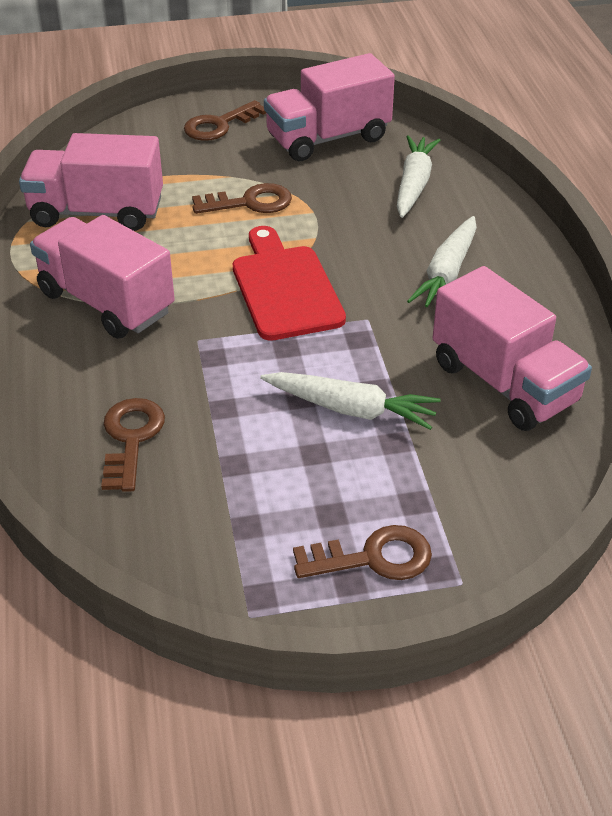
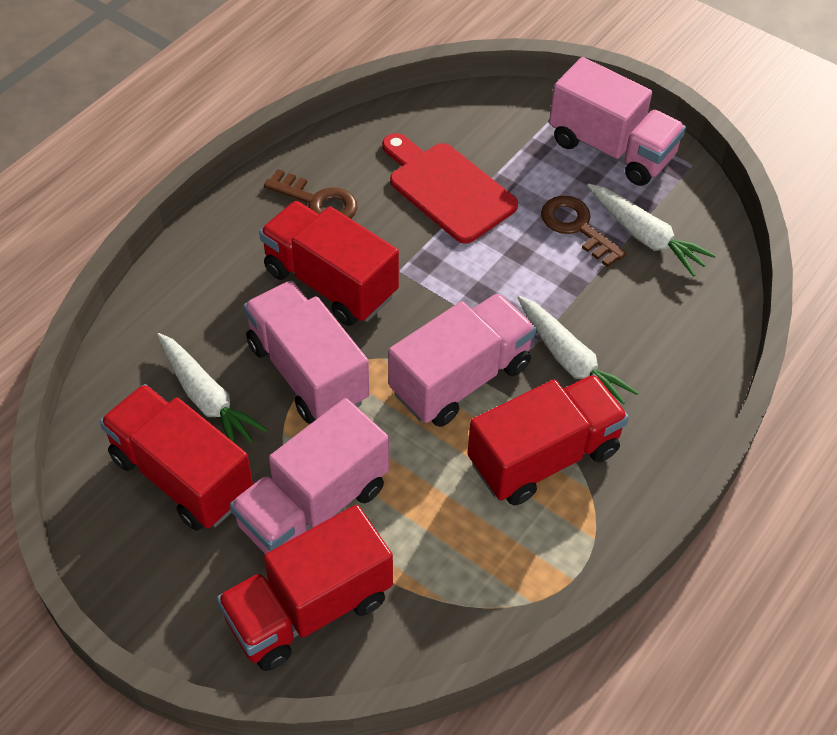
brown key: [101,398,165,492] [184,100,266,141] [192,183,292,214] [293,525,432,580] = 4 -> [264,169,357,219] [541,196,627,267] = 2
red truck: none = 0 -> [100,384,253,531] [217,505,393,671] [259,201,399,326] [467,374,629,506] = 4

